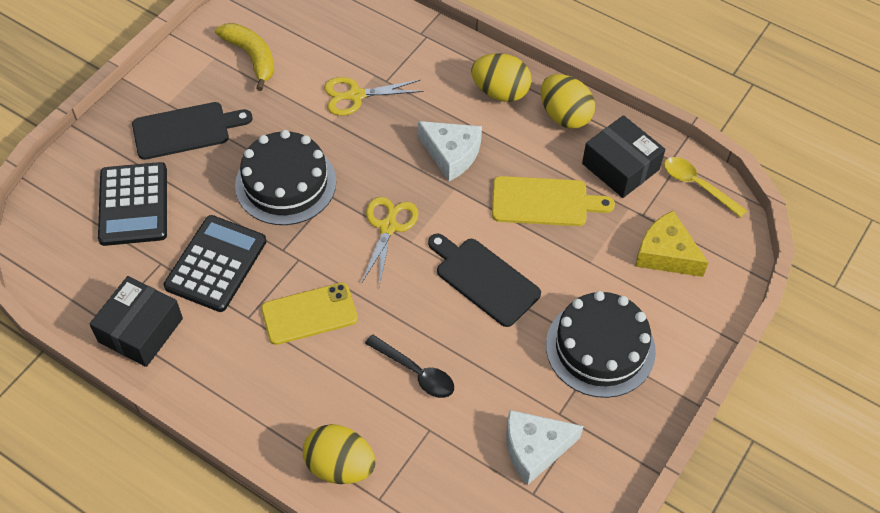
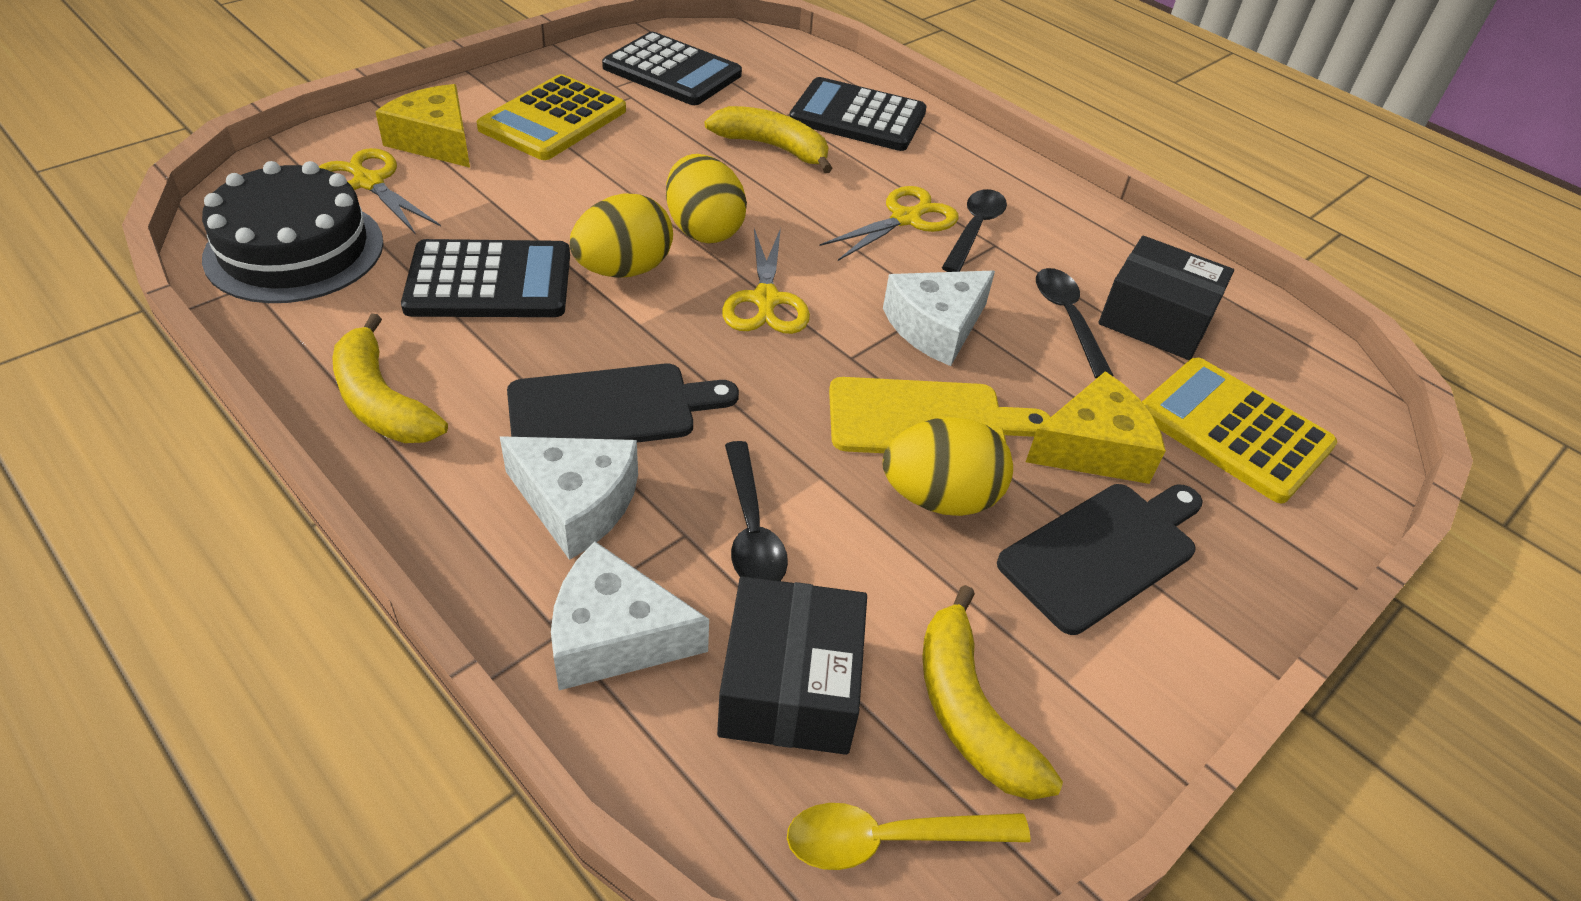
black cake: [235,130,336,225] [546,291,656,398] = 2 -> [202,161,384,303] = 1
black calculator: [98,162,167,246] [164,215,267,312] = 2 -> [401,239,570,317] [602,32,742,105] [789,77,927,151] = 3
black spoon: [365,334,454,398] = 1 -> [725,441,788,581] [942,189,1007,272] [1036,268,1114,379] = 3
white cheese: [418,121,482,181] [506,410,584,485] = 2 -> [500,437,638,560] [551,541,709,690] [883,271,995,366] = 3
yellow banana: [215,23,274,91] = 1 -> [332,313,448,443] [705,106,833,173] [922,585,1063,800] = 3
yellow calculator: none = 0 -> [477,74,626,160] [1142,358,1337,503] = 2
yellow cheese: [635,211,709,277] = 1 -> [375,84,470,168] [1026,372,1166,484] = 2
yellow phone: [261,283,358,345] = 1 -> none = 0
yellow scissors: [324,77,423,116] [361,197,418,286] = 2 -> [319,148,441,234] [722,228,810,334] [820,186,958,261] = 3

